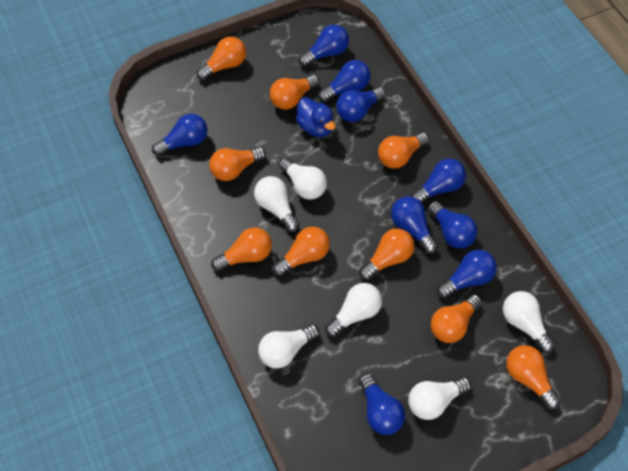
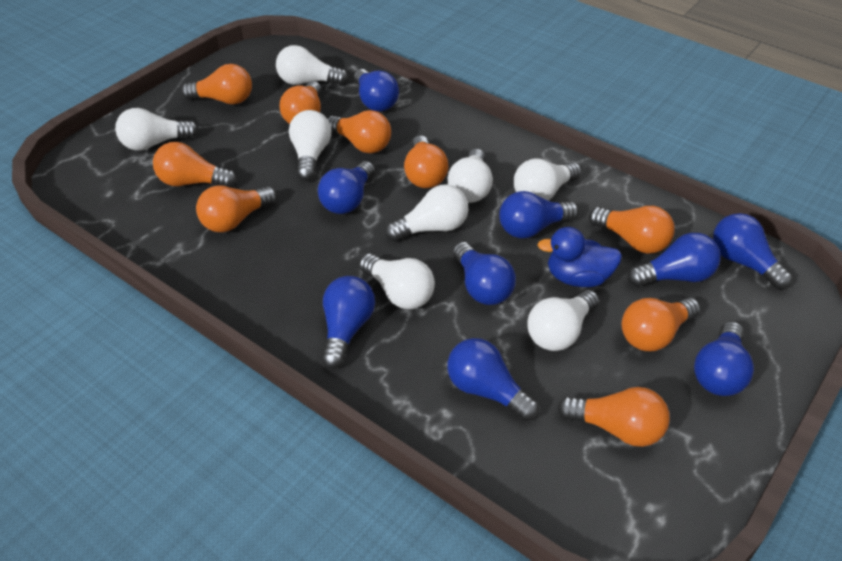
white light bulb: [254,176,299,232] [258,324,319,368] [279,158,327,200] [325,283,382,337] [408,377,471,420] [503,291,555,353] = 6 -> [115,108,198,151] [276,45,348,85] [289,110,331,181] [359,254,435,309] [385,184,468,241] [447,149,493,203] [513,159,582,200] [527,290,599,351] = 8

